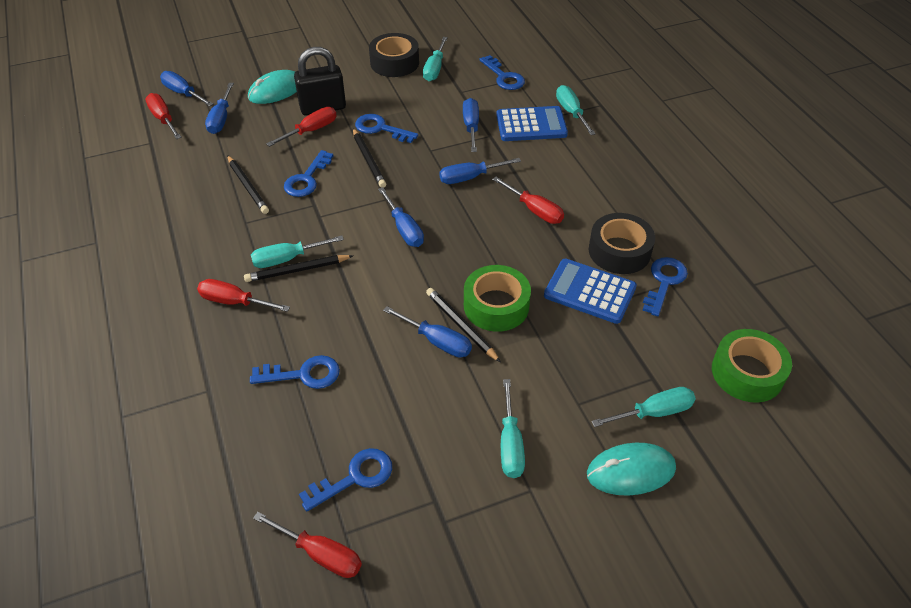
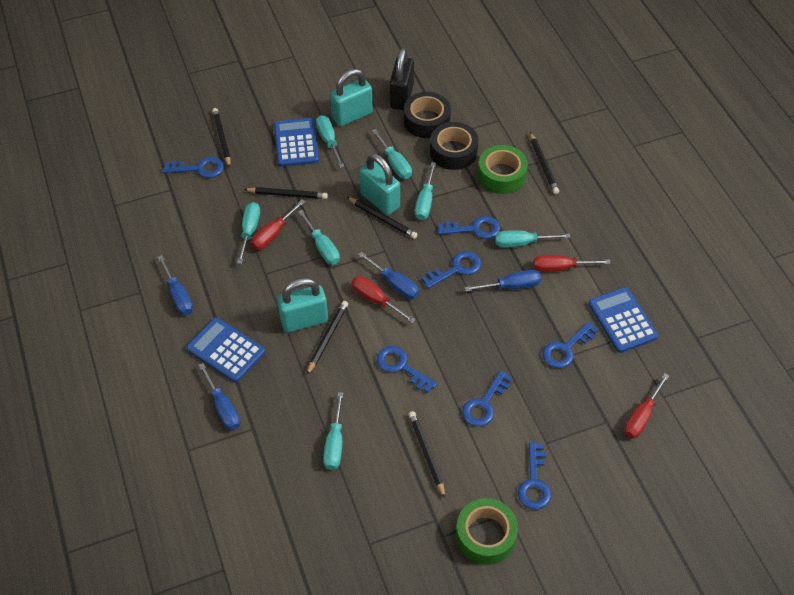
black pencil: [227,155,269,214] [244,255,353,282] [353,128,386,188] [426,288,501,363] = 4 -> [212,108,231,168] [243,187,328,199] [307,301,348,375] [347,197,418,239] [408,411,445,498] [530,132,559,194] = 6
blue calculator: [496,106,568,141] [544,259,637,324] = 2 -> [187,317,265,382] [274,118,319,167] [588,287,658,353] = 3
blue key: [250,355,340,389] [284,150,333,197] [299,448,392,512] [355,114,418,143] [479,55,525,90] [642,257,688,316] = 6 -> [163,157,224,178] [377,346,437,393] [422,251,481,289] [438,216,500,239] [462,370,512,427] [518,442,551,510] [543,322,599,368] = 7
blue screwdriver: [160,71,213,106] [205,83,234,134] [378,187,424,247] [383,306,472,358] [439,158,521,184] [463,98,479,152] = 6 -> [158,255,193,315] [199,363,240,430] [358,251,419,299] [465,270,541,291] = 4
red screwdriver: [145,93,182,139] [197,279,290,312] [253,512,362,578] [266,107,337,147] [492,177,564,224] = 5 -> [251,199,306,250] [351,276,416,323] [534,255,610,272] [624,373,669,439] = 4
turquoise mouse: [248,70,297,104] [587,443,676,496] = 2 -> none = 0
turquoise padlock: none = 0 -> [277,278,328,333] [330,69,373,126] [360,153,400,215] = 3
turquoise screwdriver: [251,236,344,268] [423,37,448,81] [501,379,525,478] [556,85,596,135] [591,387,696,427] = 5 -> [237,202,260,264] [298,210,340,265] [316,115,345,168] [323,392,343,470] [372,129,412,179] [415,162,436,220] [495,230,571,247] = 7

